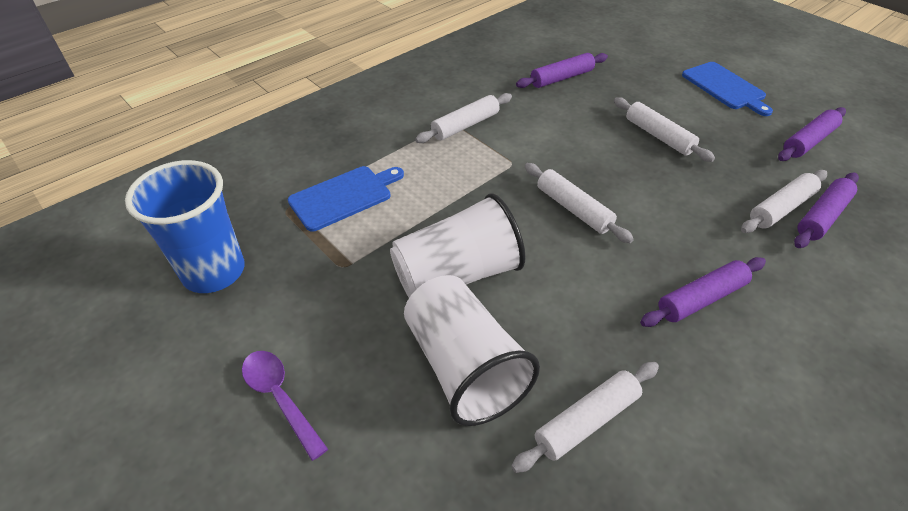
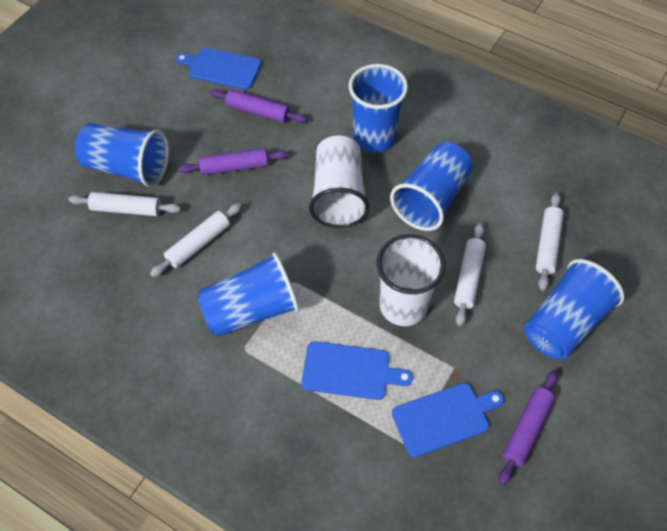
blue cup: [125,160,245,293] = 1 -> [75,123,169,187] [197,252,299,337] [348,64,408,153] [390,142,473,231] [524,259,625,359] = 5
blue cutting board: [288,166,404,232] [682,62,773,116] = 2 -> [175,48,262,90] [301,341,413,400] [392,383,504,457] = 3
purple rolling pin: [516,53,608,88] [640,257,766,327] [778,107,846,161] [794,173,859,248] = 4 -> [178,148,288,175] [210,89,307,123] [499,371,558,486] = 3
purple spoon: [242,351,328,461] = 1 -> none = 0
white rolling pin: [415,93,512,143] [511,362,659,473] [525,163,634,243] [614,97,715,162] [741,170,827,233] = 5 -> [68,192,181,216] [150,203,242,277] [454,223,486,326] [536,193,564,291] = 4

